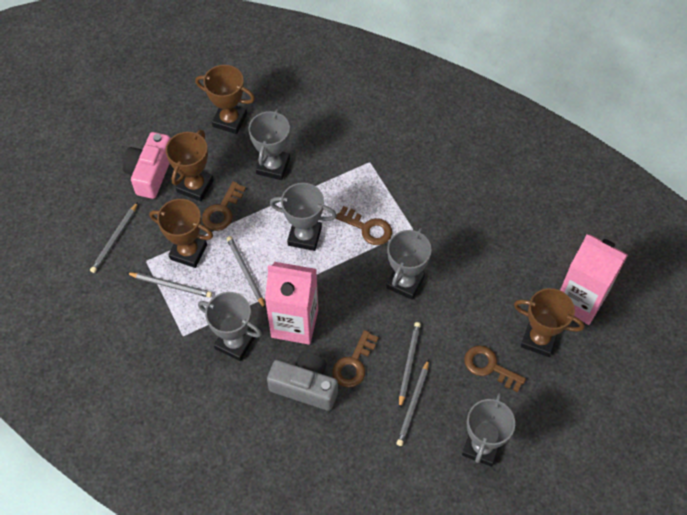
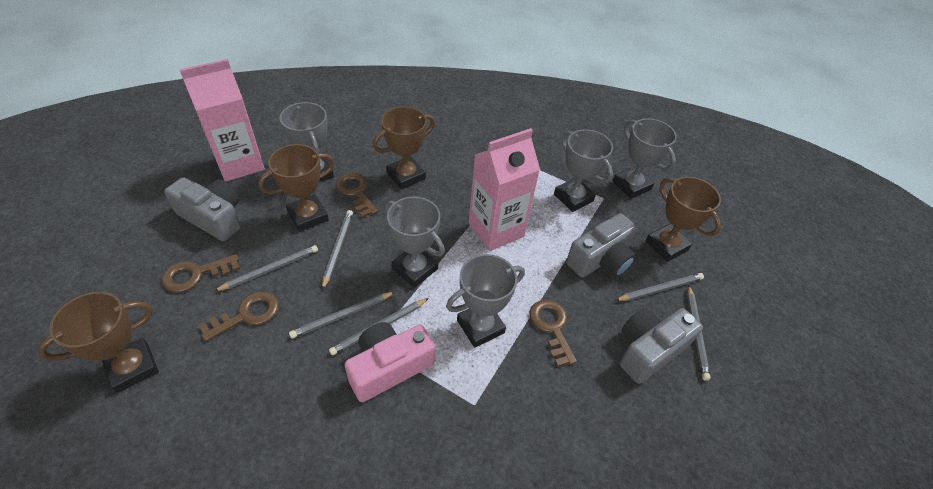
grey camera: [267,352,338,411] = 1 -> [164,177,241,241] [566,213,637,278] [619,308,703,384] = 3
grey pencil: [90,202,138,273] [127,272,212,298] [227,236,265,308] [397,359,429,446] [399,322,421,408] = 5 -> [214,245,318,291] [289,292,395,339] [322,210,353,290] [329,298,429,356] [615,273,704,301] [687,285,711,381] = 6

